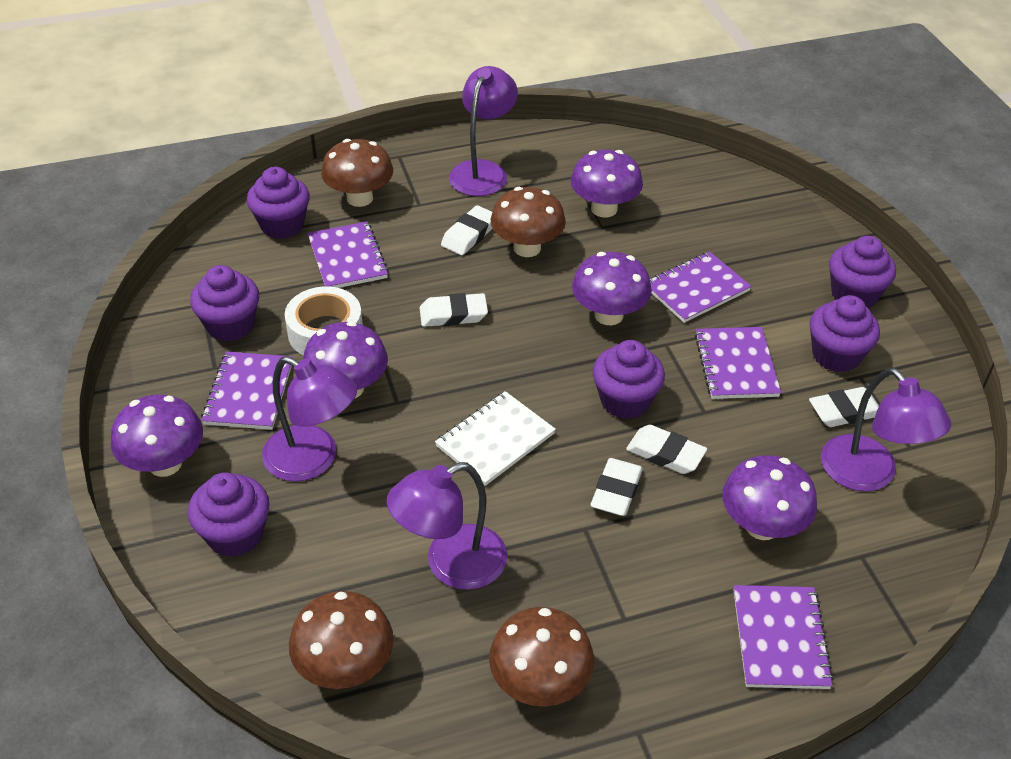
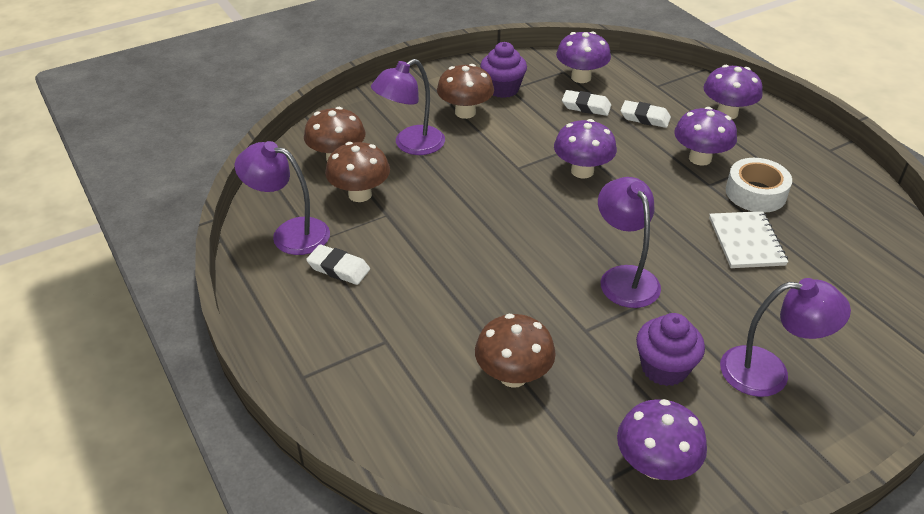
purple cupcake: [188,472,270,557] [190,265,259,342] [247,167,310,239] [593,340,665,419] [809,295,880,372] [829,236,896,308] = 6 -> [480,42,527,98] [636,313,705,386] = 2
purple notebook: [201,351,293,430] [308,222,389,288] [650,251,752,323] [695,327,781,399] [733,585,834,689] = 5 -> none = 0
white eraser: [420,293,488,327] [441,205,493,255] [591,458,643,516] [626,425,707,474] [809,387,879,427] = 5 -> [306,244,370,285] [562,90,611,116] [620,100,671,128] = 3

